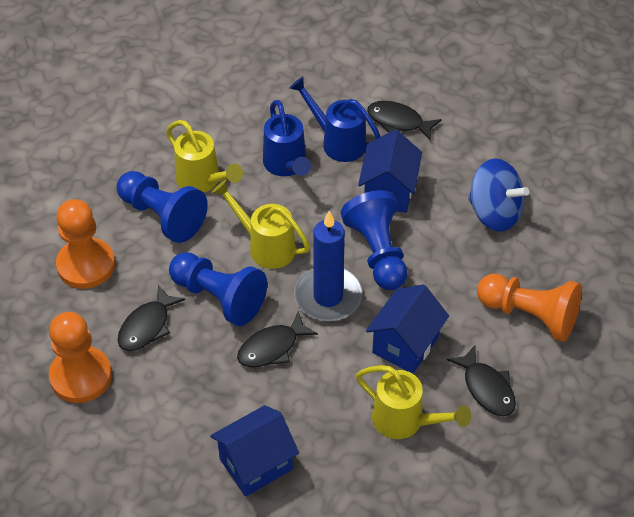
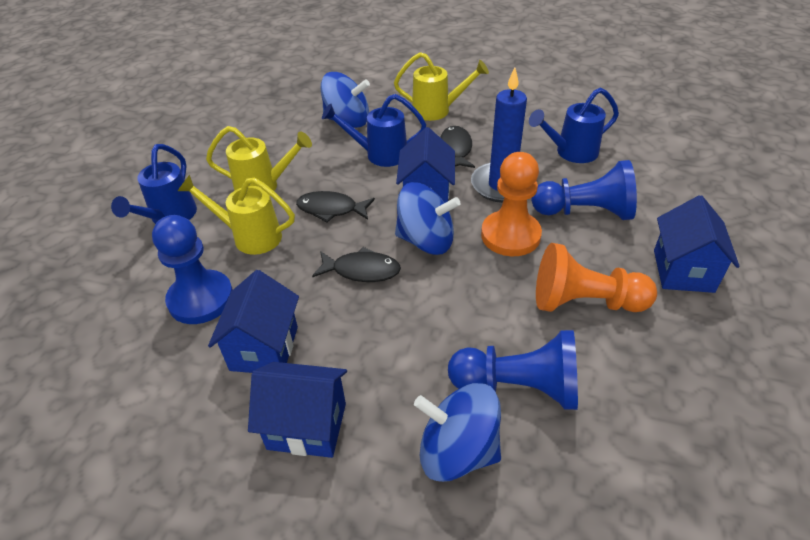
black fish: [118,285,185,351] [237,311,318,368] [367,101,442,141] [447,345,516,416] = 4 -> [296,191,375,222] [312,247,401,282] [440,126,475,168] = 3
blue house: [210,405,299,497] [358,130,422,213] [366,284,449,374] = 3 -> [208,270,299,373] [248,362,347,458] [396,127,455,203] [654,195,740,293] = 4
blue spinning top: [468,159,529,232] = 1 -> [321,72,370,128] [395,182,461,255] [414,383,501,482] = 3
blue watering can: [263,100,311,176] [289,77,381,162] = 2 -> [111,144,197,224] [322,94,426,167] [529,87,619,163] = 3
orange pawn: [49,312,112,403] [56,199,115,289] [477,274,582,342] = 3 -> [481,152,542,256] [536,243,657,312] = 2

